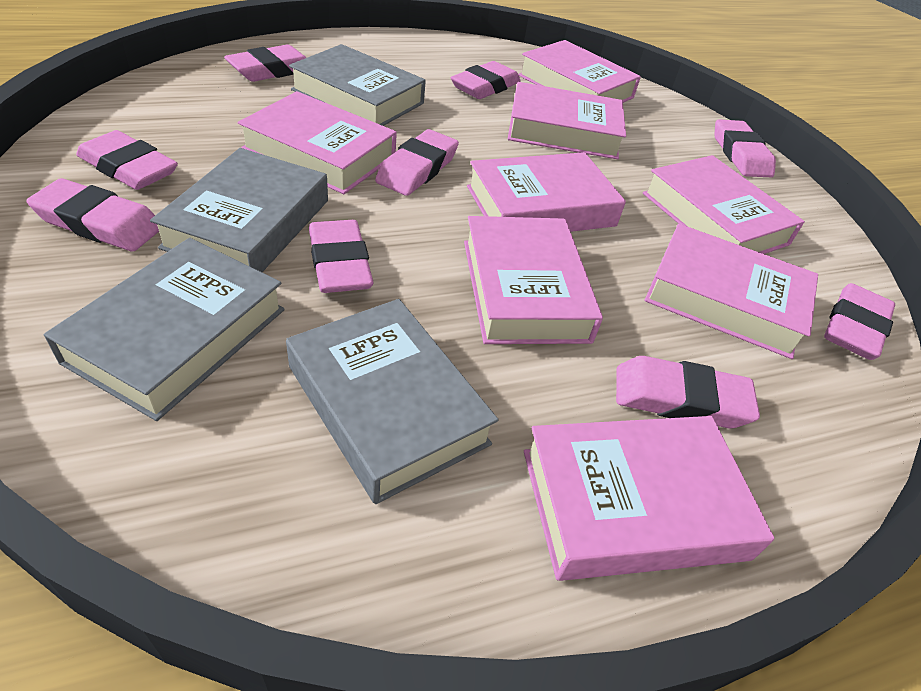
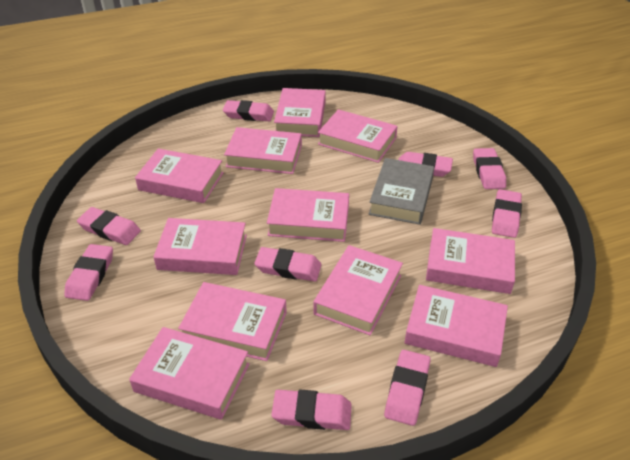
grey book: [44,238,285,421] [150,148,328,272] [286,299,498,504] [289,44,426,126] = 4 -> [369,158,434,225] = 1
pink book: [238,91,397,194] [464,216,603,344] [467,152,626,232] [508,82,626,159] [518,40,641,103] [524,416,775,581] [643,155,805,254] [645,224,818,359] = 8 -> [129,327,249,420] [135,148,224,203] [153,218,247,275] [178,282,287,361] [224,127,302,174] [267,188,349,242] [274,88,326,137] [313,245,403,335] [318,109,398,163] [404,285,508,367] [426,228,515,294] = 11

